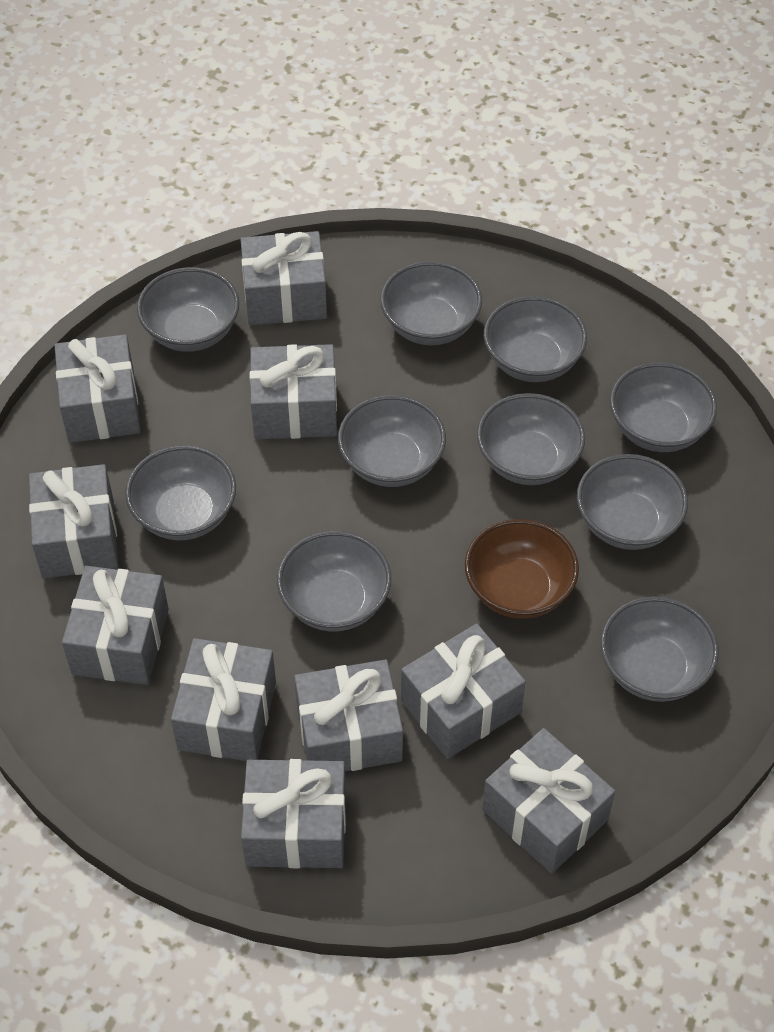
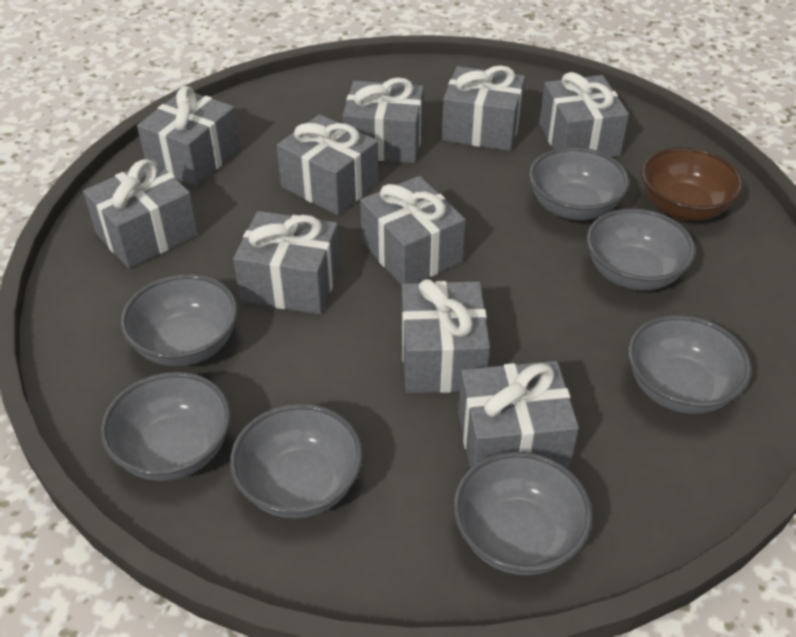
grey bowl: [125,445,236,540] [137,267,239,352] [277,531,391,631] [338,395,446,487] [380,261,482,345] [477,393,585,485] [484,296,587,382] [577,454,688,550] [601,596,719,702] [610,362,717,452] = 10 -> [101,372,231,481] [120,274,238,367] [230,404,363,518] [454,452,593,575] [529,147,629,220] [587,208,696,291] [628,315,752,414] = 7

